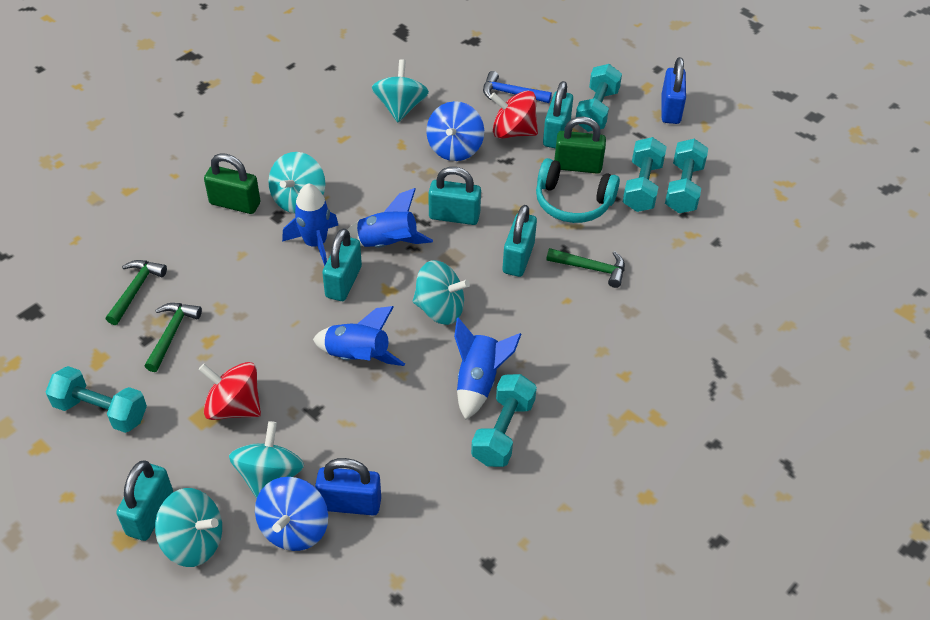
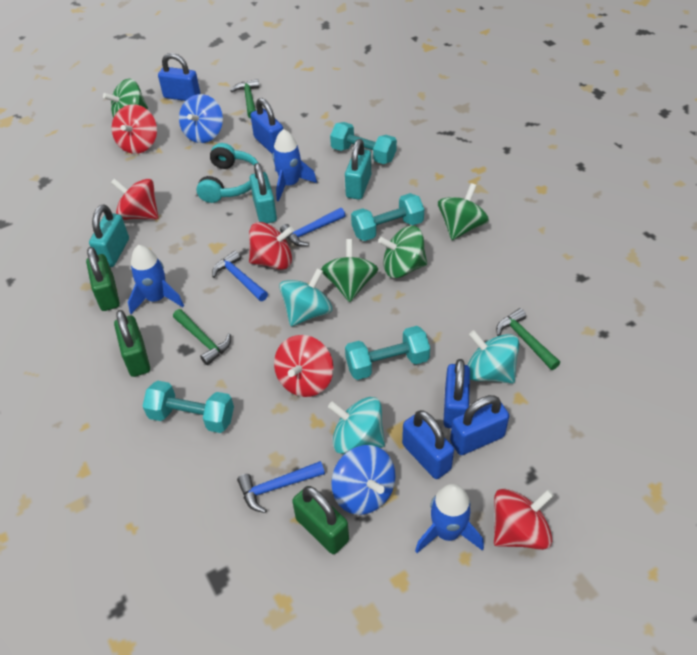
blue hammer: [483,71,552,103] = 1 -> [212,251,268,301] [237,461,325,513] [280,208,346,246] = 3
blue padlock: [315,458,381,515] [662,57,686,124] = 2 -> [158,53,200,101] [250,98,283,154] [402,410,454,479] [443,359,470,428] [450,395,509,455] = 5
blue rocket: [282,183,338,266] [313,306,405,366] [347,188,433,248] [454,317,521,420] = 4 -> [128,245,184,314] [272,129,317,202] [415,484,484,553] = 3
green padlock: [204,153,261,214] [554,117,606,174] = 2 -> [86,247,120,311] [114,310,150,377] [292,486,349,554] = 3
green spinning top: none = 0 -> [103,79,148,118] [321,239,378,302] [378,226,427,278] [438,183,489,240] = 4
red spinning top: [198,362,261,420] [490,91,538,139] = 2 -> [111,178,159,220] [112,104,157,154] [249,222,294,270] [274,335,334,397] [494,489,554,550] = 5
turquoise dumbbell: [46,366,147,433] [471,374,537,467] [576,64,622,132] [623,137,667,212] [665,139,708,213] = 5 -> [143,381,234,433] [330,122,397,164] [345,326,430,380] [351,193,424,241] = 4
turquoise padlock: [116,461,173,541] [322,228,362,301] [429,167,481,225] [503,205,537,277] [543,81,573,149] = 5 -> [89,205,129,267] [249,163,277,223] [345,139,371,200] = 3
turquoise spinning top: [155,488,222,567] [229,421,304,499] [268,152,326,214] [372,59,429,122] [413,260,470,325] = 5 -> [279,268,332,327] [328,397,385,454] [468,330,519,384] = 3

